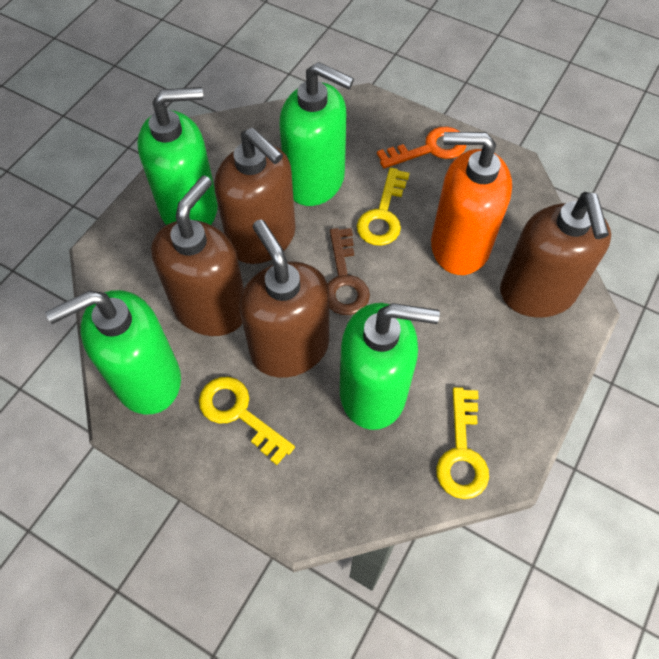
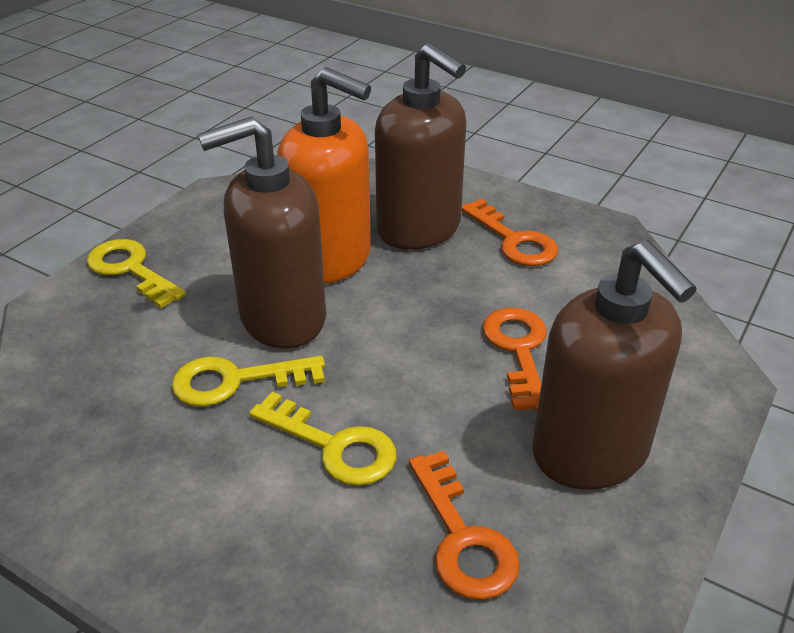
brown key: [327,228,370,315] = 1 -> none = 0
brown soap dispenser: [151,175,244,336] [214,128,296,264] [240,219,329,378] [500,192,611,318] = 4 -> [198,117,326,348] [375,43,466,250] [532,240,697,490] = 3
green soap dispenser: [45,290,181,414] [137,87,218,225] [280,62,354,206] [340,303,440,430] = 4 -> none = 0
orange key: [377,127,466,168] = 1 -> [409,451,520,600] [461,199,558,266] [482,308,547,411] = 3

